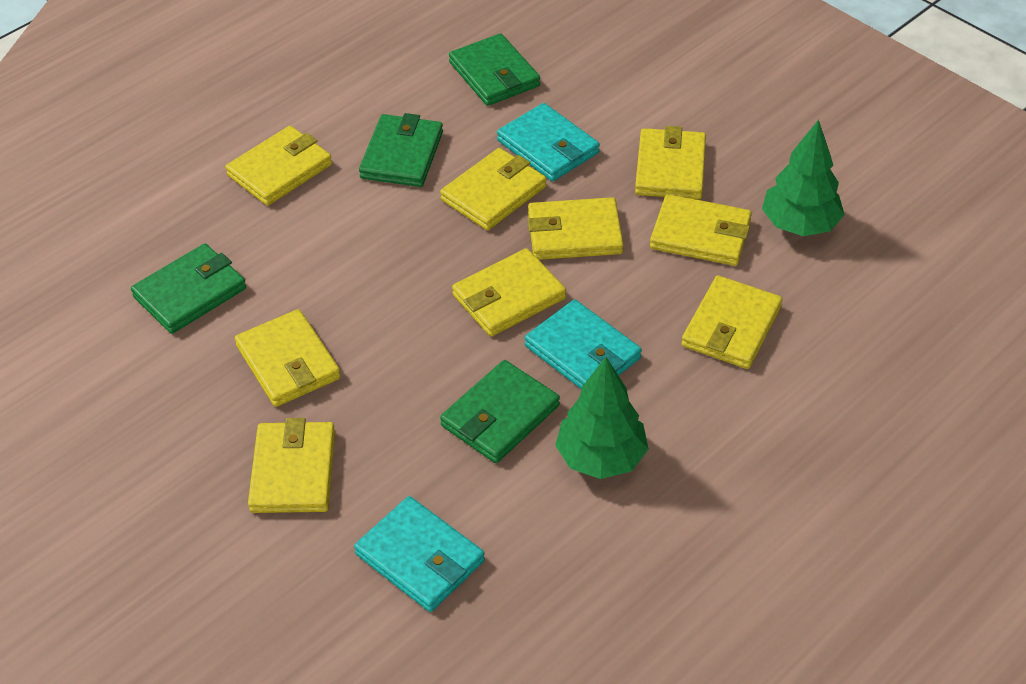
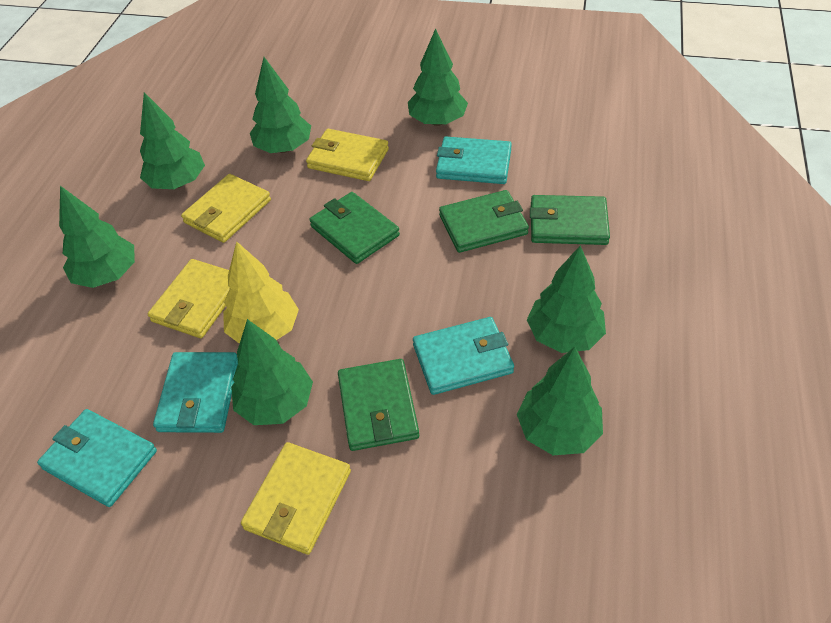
green tree: [555,357,649,479] [762,119,845,236] = 2 -> [59,186,135,288] [140,92,205,189] [231,319,313,425] [250,57,311,153] [408,28,468,126] [517,347,603,455] [527,245,606,353] = 7
turquoise wallet: [354,496,485,612] [497,103,600,181] [525,300,642,390] = 3 -> [37,409,157,507] [153,352,238,433] [413,317,514,395] [436,137,512,184] = 4
yellow tree: none = 0 -> [223,241,299,344] = 1
yellow wallet: [225,126,332,206] [235,309,341,407] [248,418,335,513] [440,148,546,230] [452,248,566,337] [528,197,624,260] [635,126,706,199] [650,194,752,266] [682,275,782,369] = 9 -> [148,259,230,338] [181,174,271,243] [241,442,351,555] [306,129,389,181] = 4

